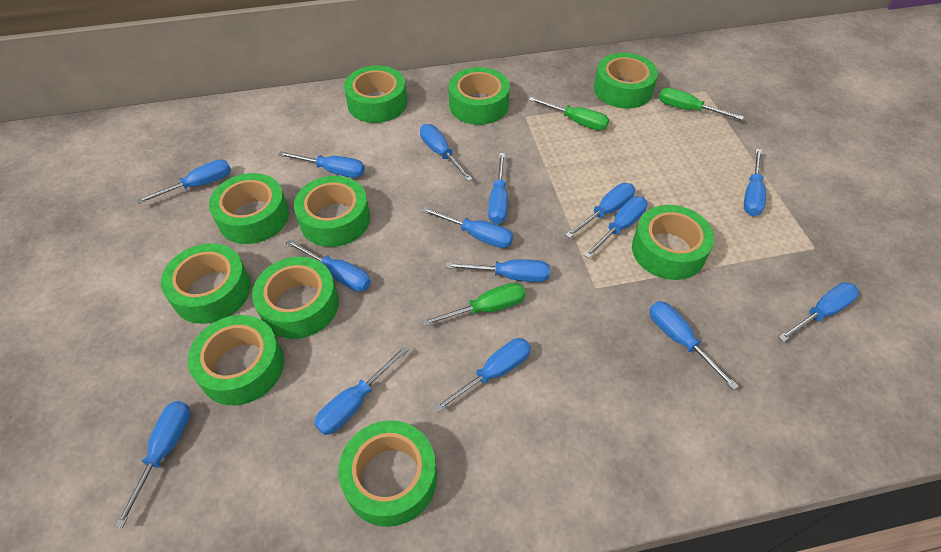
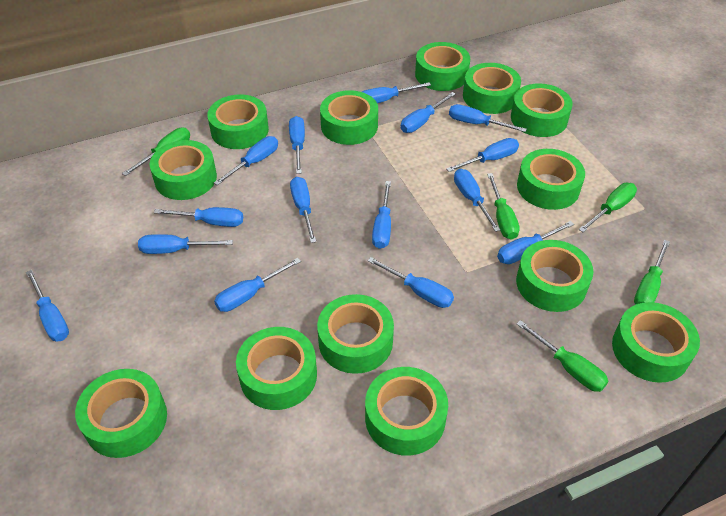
green screwdriver: [422,283,526,326] [529,97,609,130] [659,88,744,120] = 3 -> [122,128,190,176] [487,173,520,240] [517,320,608,392] [578,183,637,232] [634,240,670,304] = 5
green tape: [161,243,251,324] [188,315,284,405] [209,173,289,244] [252,257,339,339] [294,176,370,247] [338,420,437,527] [344,66,407,123] [449,67,510,125] [594,53,658,109] [632,205,714,280] = 10 -> [75,369,167,458] [149,140,217,200] [207,94,269,149] [236,327,317,410] [317,294,394,374] [320,90,378,145] [365,367,448,456] [415,42,470,91] [463,63,521,114] [511,83,573,137] [516,240,593,312] [517,149,585,210] [612,302,700,383] = 13

